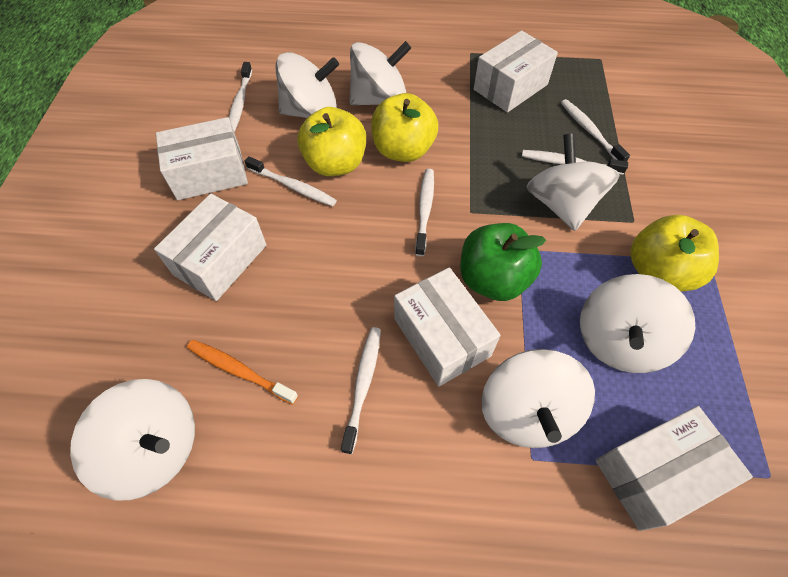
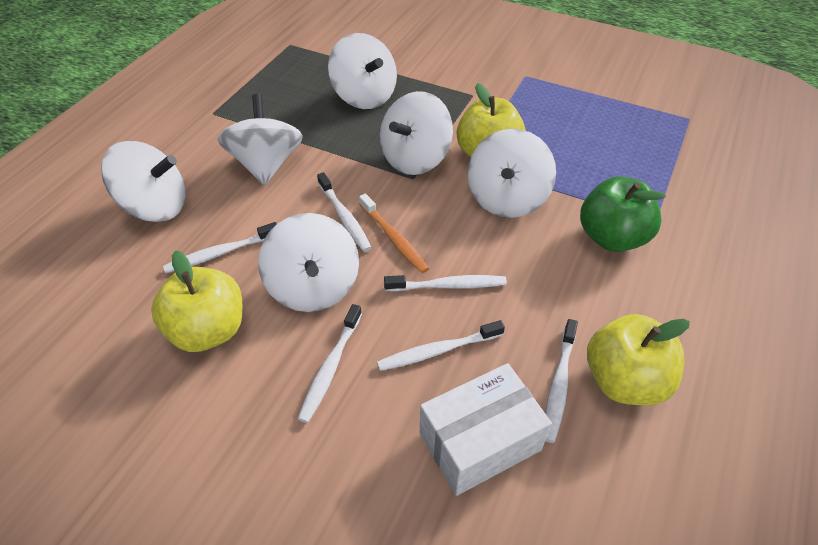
white box: [154,194,267,301] [156,117,248,200] [394,267,501,386] [474,30,558,113] [595,406,753,531] = 5 -> [420,363,552,496] = 1

